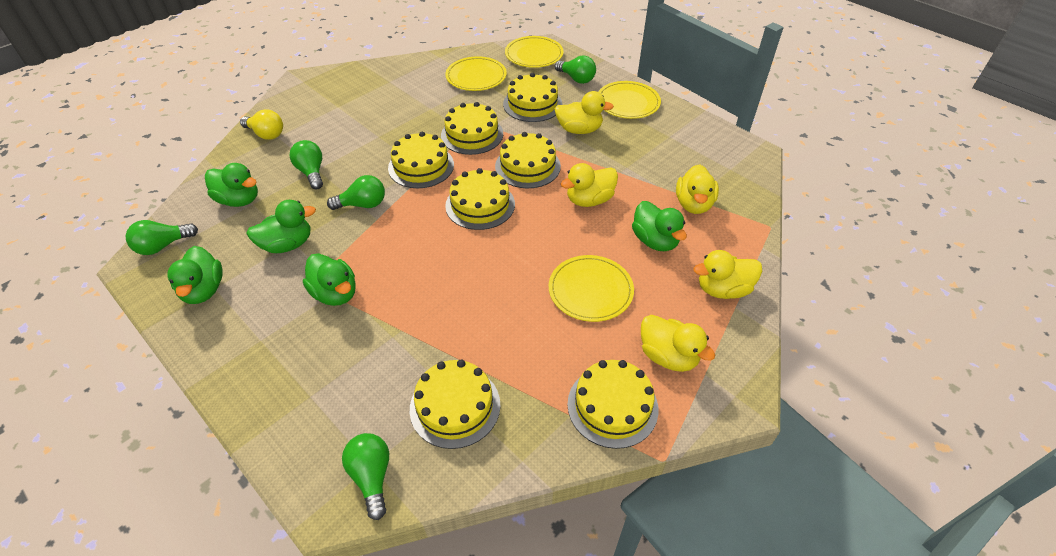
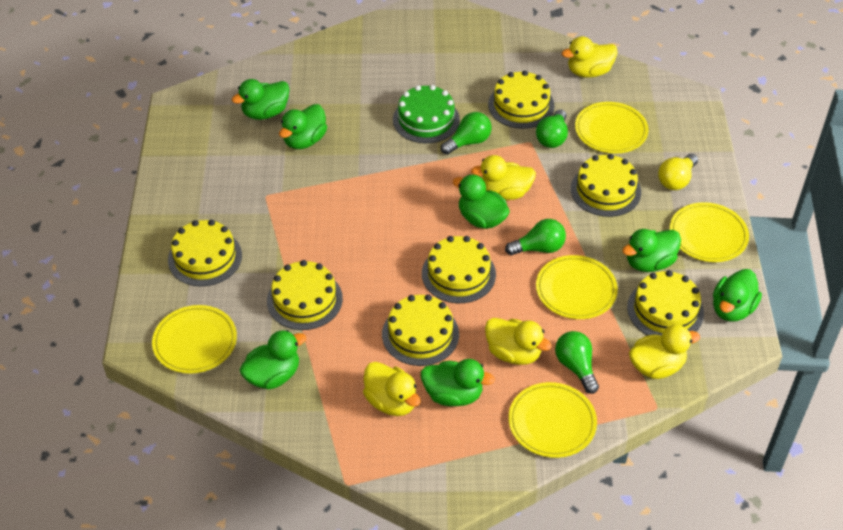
green cake: none = 0 -> [393,85,460,143] = 1
green duck: [168,246,223,304] [205,163,258,207] [246,200,316,253] [303,253,356,306] [632,201,687,251] = 5 -> [232,79,290,120] [239,330,306,389] [279,104,327,149] [421,359,495,406] [453,174,510,229] [622,229,681,272] [713,269,762,322] = 7
green light bulb: [126,220,198,255] [289,140,323,189] [327,175,385,210] [342,433,389,520] [555,55,596,84] = 5 -> [441,112,492,155] [505,219,566,255] [536,109,568,148] [555,331,599,394] = 4
yellow plate: [445,56,507,91] [505,36,563,68] [549,255,634,322] [598,81,661,119] = 4 -> [152,305,237,374] [508,382,597,458] [536,255,618,319] [575,102,649,154] [670,202,749,262] = 5

